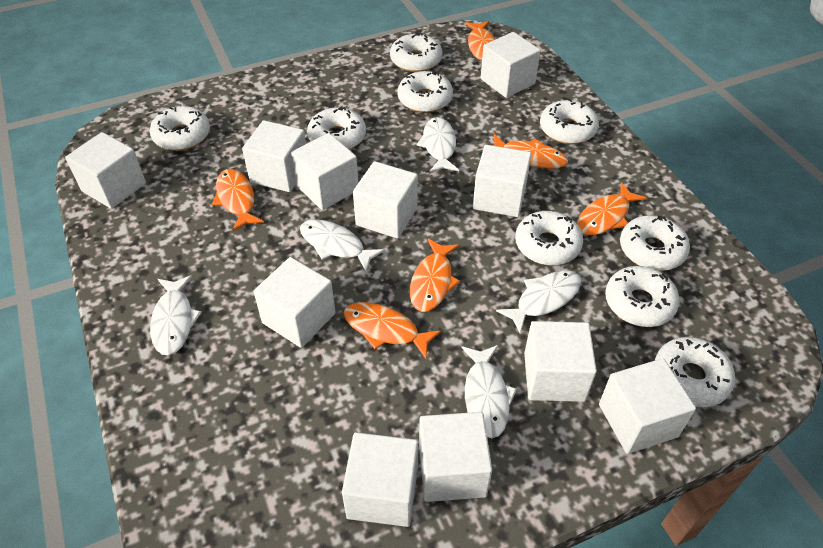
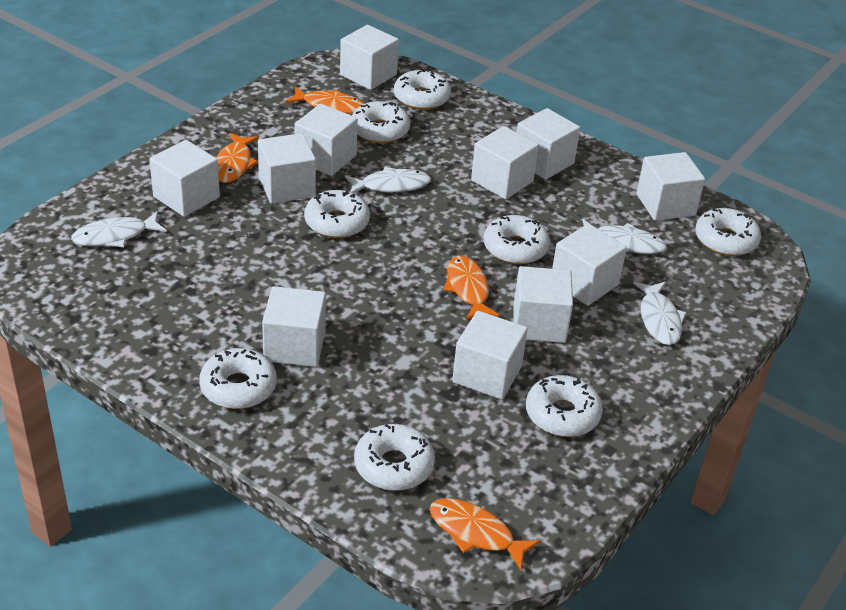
orange fish: [212,169,264,231] [343,302,441,359] [410,238,460,312] [465,21,496,61] [493,134,568,169] [577,182,647,235] = 6 -> [216,133,259,183] [286,86,364,114] [429,498,540,570] [443,255,499,320] = 4
white donut: [150,106,210,151] [307,107,366,150] [390,33,443,72] [397,71,453,113] [515,211,583,266] [540,99,599,144] [605,266,680,327] [620,215,690,271] [654,337,735,407] = 9 -> [199,348,277,409] [304,190,370,238] [352,101,410,143] [354,424,435,491] [394,69,451,110] [484,215,550,264] [526,375,603,437] [695,208,761,256] = 8
white fish: [150,275,202,356] [300,219,385,272] [417,117,459,173] [461,345,517,438] [496,270,581,333] = 5 -> [71,211,167,247] [345,167,431,193] [582,219,667,254] [633,282,686,345] = 4

